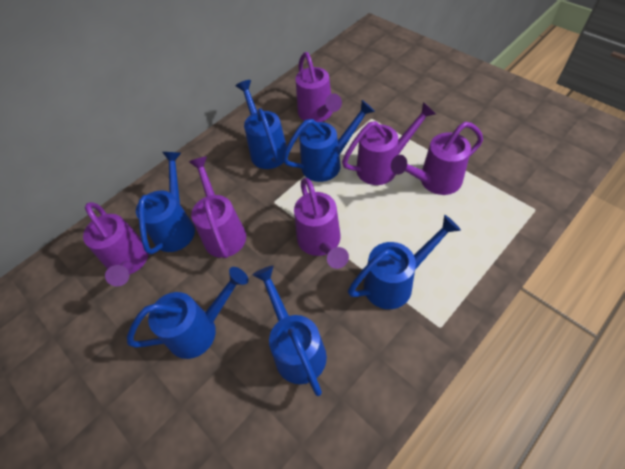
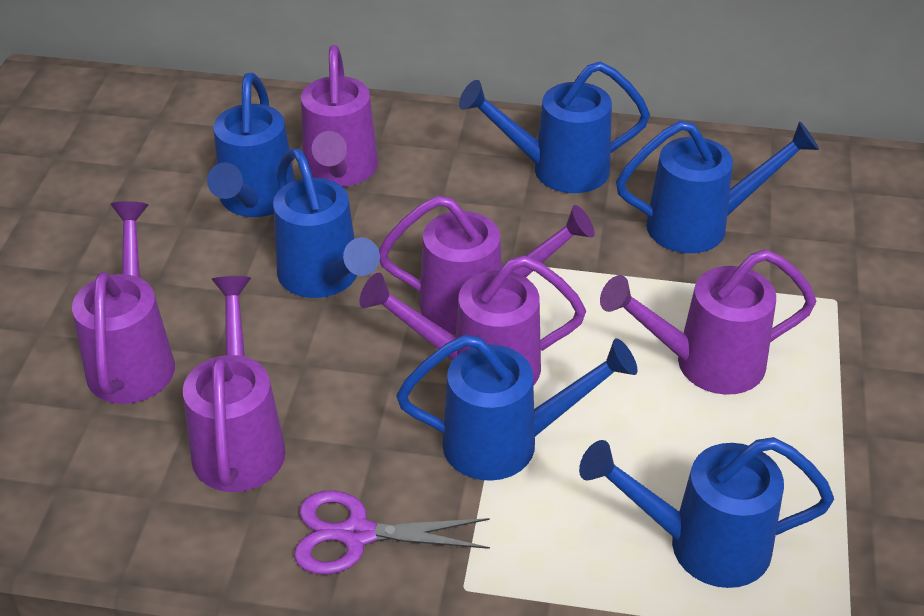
purple scissors: none = 0 -> [294,490,490,575] = 1

